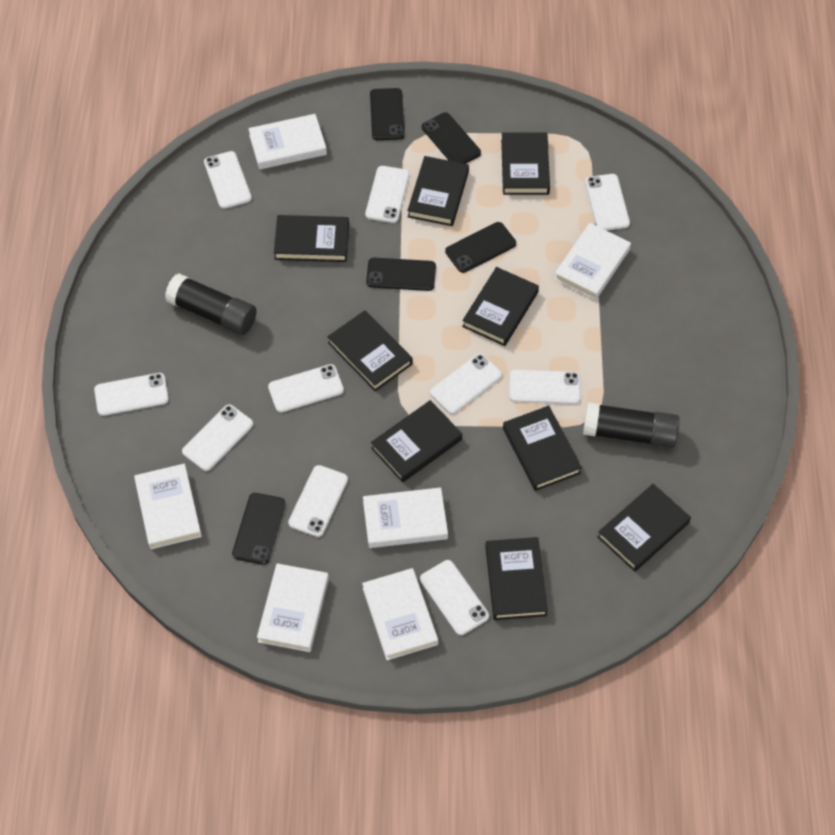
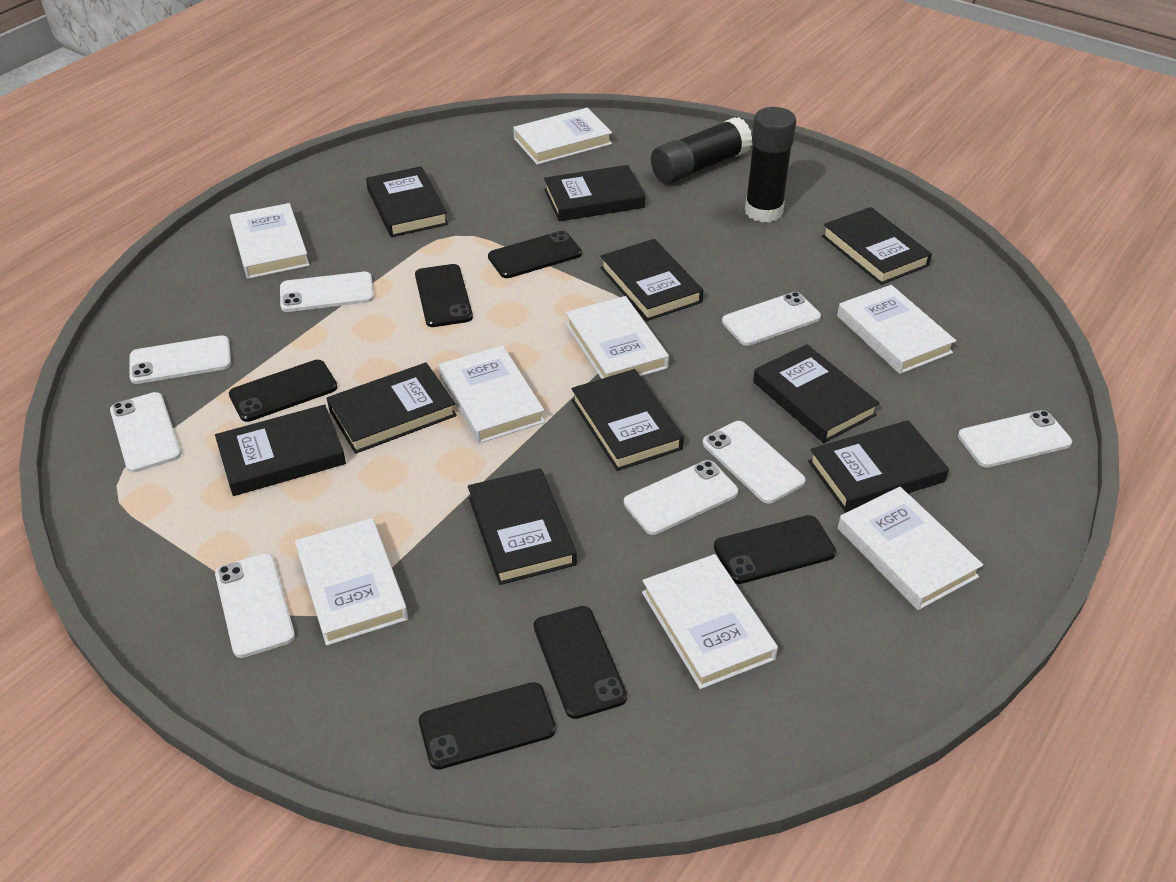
black book: [274,215,349,262] [327,310,413,391] [371,400,462,483] [407,156,469,226] [462,267,539,346] [485,537,548,620] [501,132,550,195] [503,406,582,491] [597,484,691,572] = 9 -> [215,404,346,496] [327,362,457,454] [366,166,448,237] [468,468,577,585] [544,165,645,221] [571,369,684,471] [600,239,703,321] [753,344,880,443] [808,420,949,512] [822,207,932,285] = 10
black phone: [232,493,286,565] [366,258,436,291] [370,88,405,140] [422,112,481,164] [445,222,516,273] = 5 -> [229,360,337,422] [415,264,473,327] [419,682,556,770] [488,231,582,278] [534,606,627,719] [714,515,836,584] = 6
white book: [134,464,202,549] [248,114,327,169] [257,563,329,652] [362,568,438,660] [363,487,448,548] [554,223,631,300] = 6 -> [230,203,310,279] [295,518,408,646] [439,345,545,444] [513,108,612,165] [566,296,669,379] [642,554,778,689] [837,285,956,374] [838,487,983,610] = 8
white phone: [94,373,169,416] [182,405,253,471] [204,151,252,209] [268,364,344,413] [288,465,348,537] [365,166,410,223] [420,560,489,635] [430,354,502,414] [509,370,581,404] [585,174,630,231] = 10 -> [110,392,181,473] [129,335,231,384] [215,553,295,658] [280,272,374,312] [624,460,738,535] [702,421,806,504] [722,292,821,346] [958,410,1072,468] = 8

